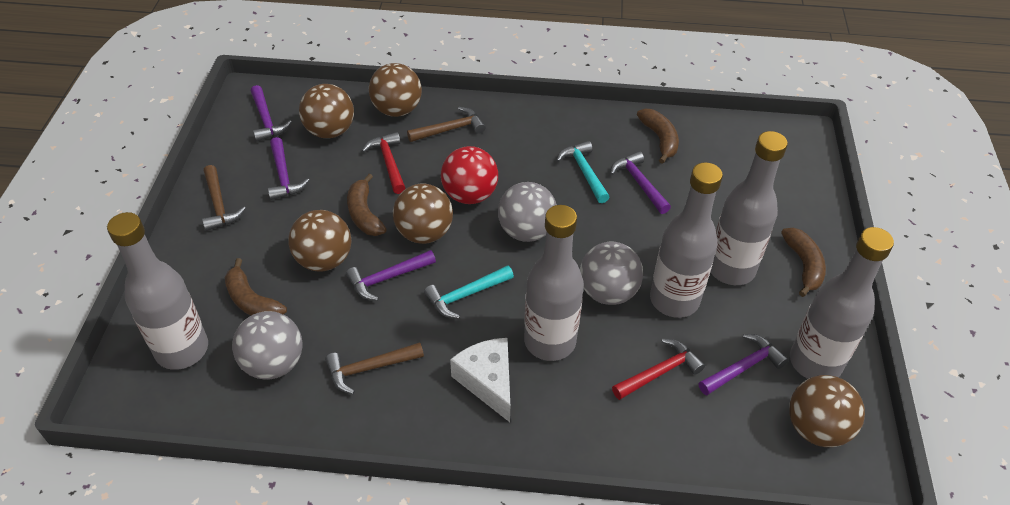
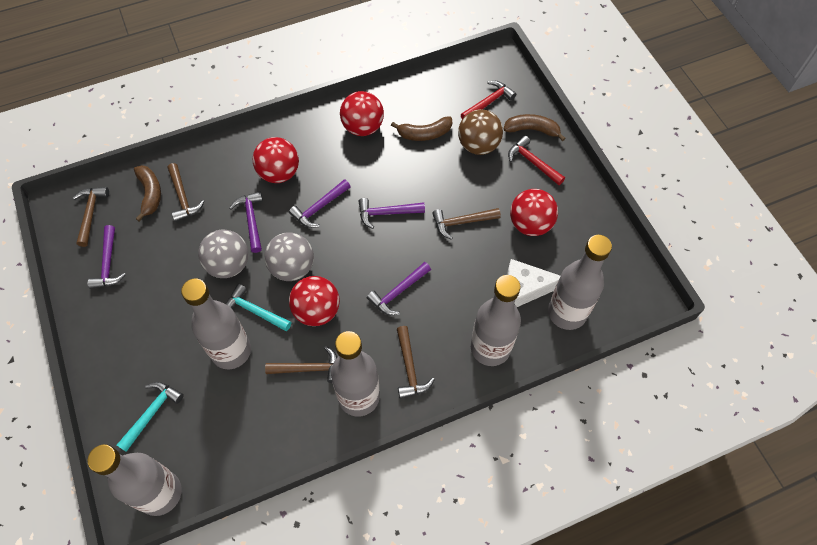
brown ball: [288,210,352,272] [299,84,354,138] [369,63,422,117] [393,184,453,244] [789,375,865,447] = 5 -> [458,109,503,155] = 1
brown banana: [225,258,287,315] [347,174,387,236] [637,109,679,164] [781,228,826,297] = 4 -> [134,165,161,222] [391,116,452,141] [503,114,566,141] = 3
brown hammer: [202,165,246,231] [325,342,424,394] [407,107,485,142] = 3 -> [73,187,109,247] [168,163,205,222] [265,346,337,383] [397,326,435,399] [432,208,501,240] = 5
grey ball: [232,311,303,380] [498,182,557,242] [580,242,643,305] = 3 -> [198,230,249,278] [264,232,314,281] = 2
red ball: [441,146,498,204] = 1 -> [253,137,299,183] [289,276,340,326] [340,91,384,136] [510,189,558,236] = 4

